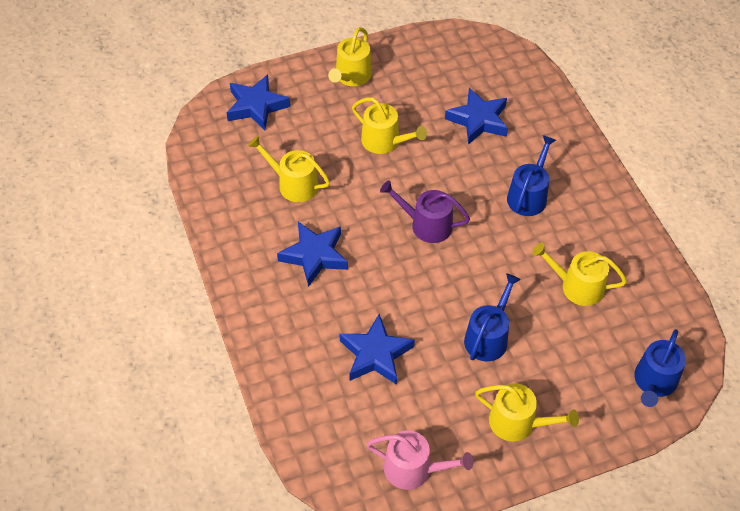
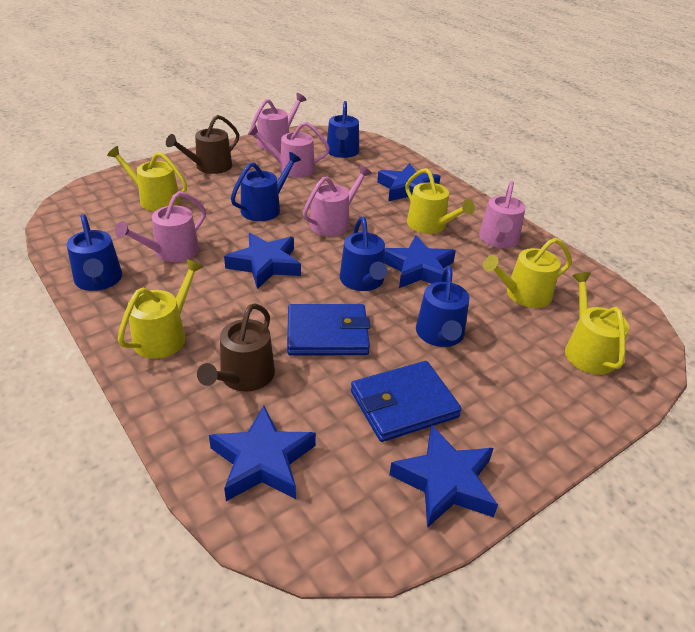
blue star: [227,75,290,130] [277,222,348,287] [340,314,415,385] [445,88,508,145] = 4 -> [209,406,316,501] [224,233,301,289] [377,163,441,201] [384,235,456,288] [389,425,498,528] = 5
blue wallet: none = 0 -> [287,304,371,356] [351,361,462,442] = 2
blue watering can: [464,273,521,361] [507,135,556,216] [634,329,686,407] = 3 -> [67,214,122,291] [231,152,301,221] [327,101,359,158] [340,217,387,291] [416,266,469,347] = 5
brown watering can: none = 0 -> [166,115,239,174] [197,303,275,392] = 2
pink watering can: [367,430,473,490] = 1 -> [115,191,206,262] [248,122,330,177] [250,93,307,150] [303,165,372,236] [479,181,525,248] = 5
purple watering can: [380,180,470,243] = 1 -> none = 0

